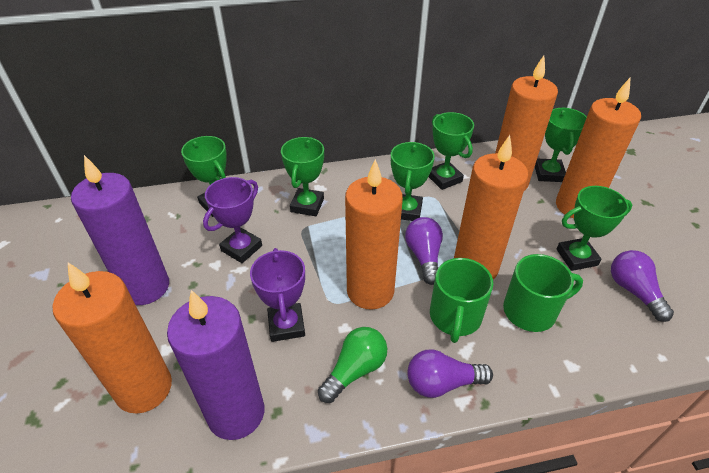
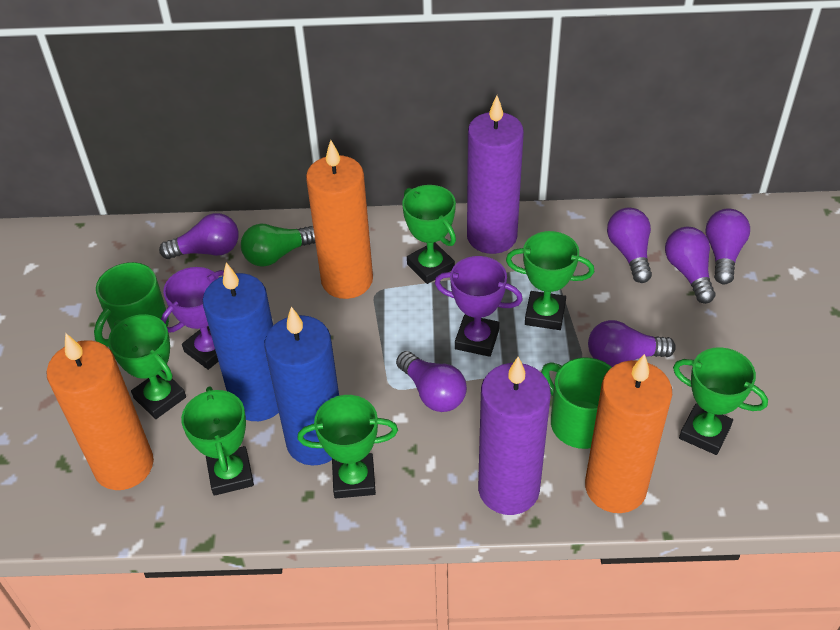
blue candle: none = 0 -> [202,262,279,421] [264,307,339,466] = 2
orange candle: [53,262,172,414] [345,159,403,310] [454,135,528,279] [495,56,558,191] [556,78,641,218] = 5 -> [46,333,154,490] [306,140,373,299] [585,354,672,513] = 3
purple light bulb: [405,217,443,285] [407,350,493,398] [611,250,674,322] = 3 -> [159,213,239,259] [396,351,467,412] [588,320,676,367] [607,207,652,283] [665,227,715,304] [705,208,750,285] = 6

